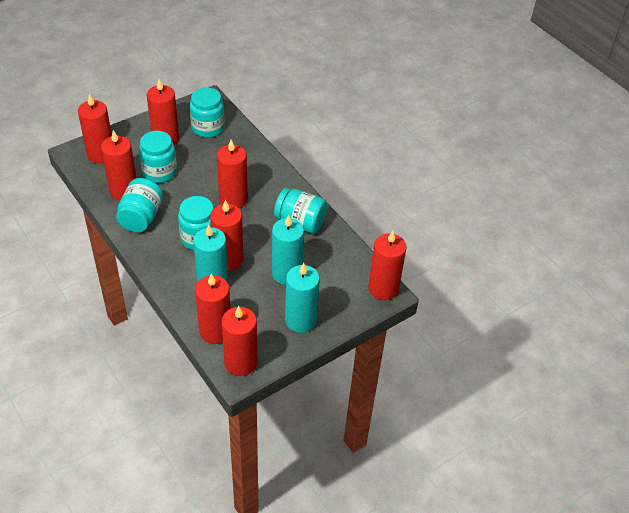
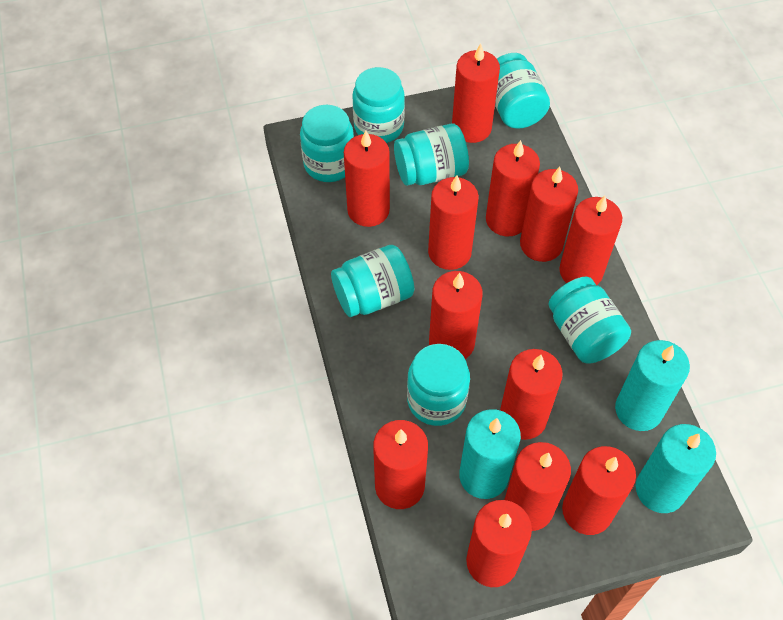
red candle: [78,94,112,164] [101,130,136,200] [147,79,179,145] [195,274,230,344] [210,200,243,270] [217,140,248,208] [222,306,257,376] [368,231,407,300] = 8 -> [344,130,390,227] [373,420,428,509] [428,175,479,270] [429,271,483,359] [452,43,500,143] [466,500,532,587] [486,140,540,237] [500,349,562,440] [504,442,571,531] [520,167,578,262] [559,196,622,285] [562,446,636,535] = 12
turquoise jar: [116,178,163,232] [139,131,177,183] [178,196,214,251] [190,87,225,138] [274,188,328,234] = 5 -> [300,105,354,182] [331,245,414,317] [352,67,405,143] [394,123,469,186] [407,344,470,426] [495,53,550,129] [548,277,631,364] = 7

